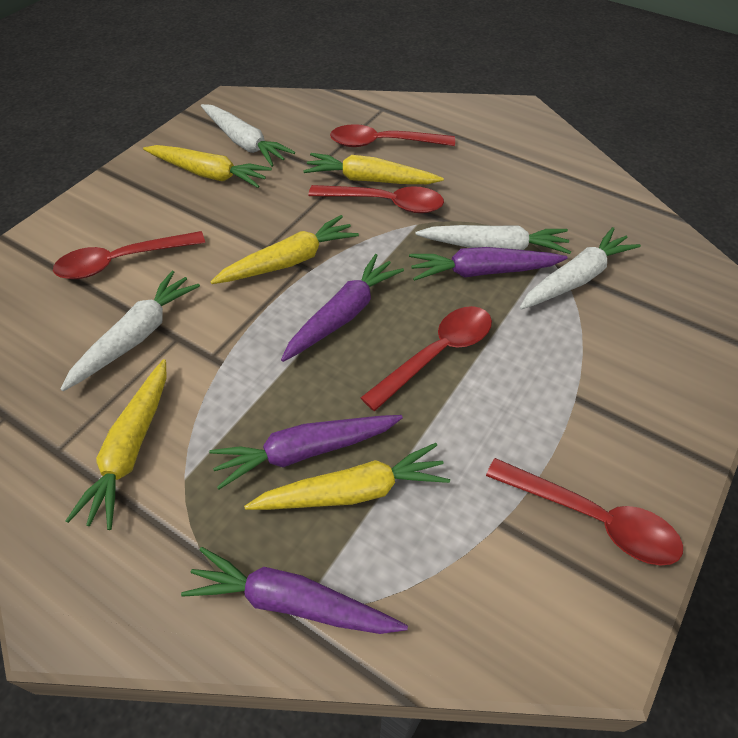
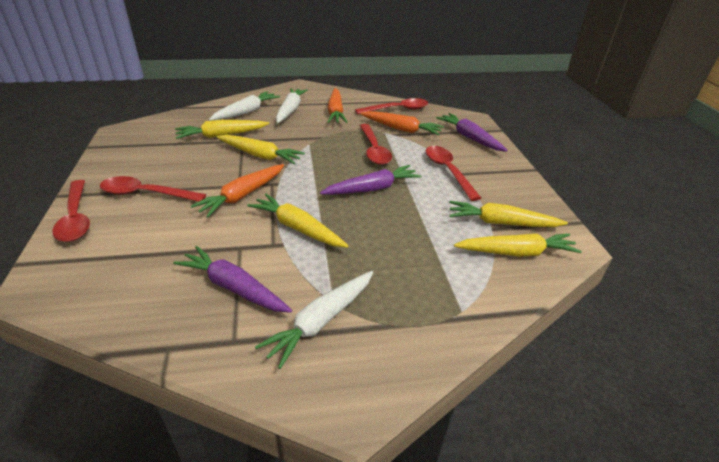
orange carrot: none = 0 -> [191,164,284,217] [327,88,348,123] [360,111,444,135] = 3
purple carrot: [181,547,408,634] [209,415,403,489] [281,254,404,362] [409,247,568,281] = 4 -> [173,246,292,313] [320,165,421,195] [436,113,508,152] = 3
white carrot: [61,271,200,391] [201,104,295,167] [415,225,571,254] [520,227,641,310] = 4 -> [209,91,280,121] [255,271,373,369] [276,88,308,123] = 3

